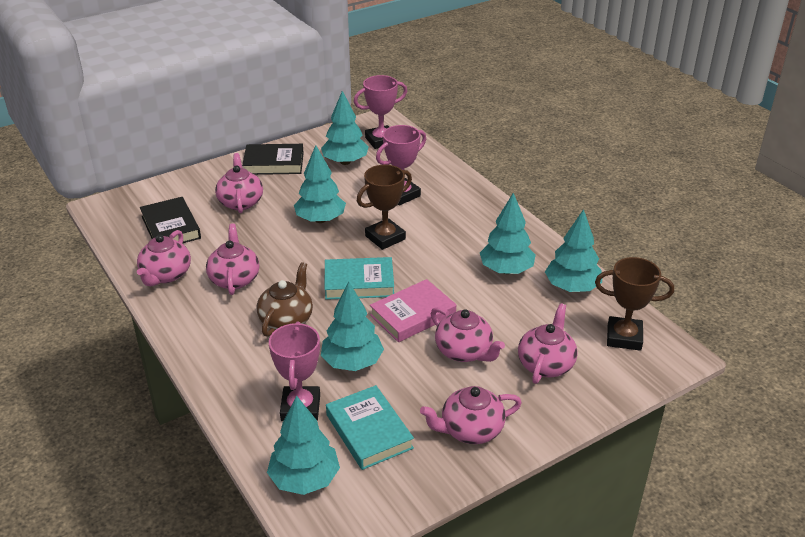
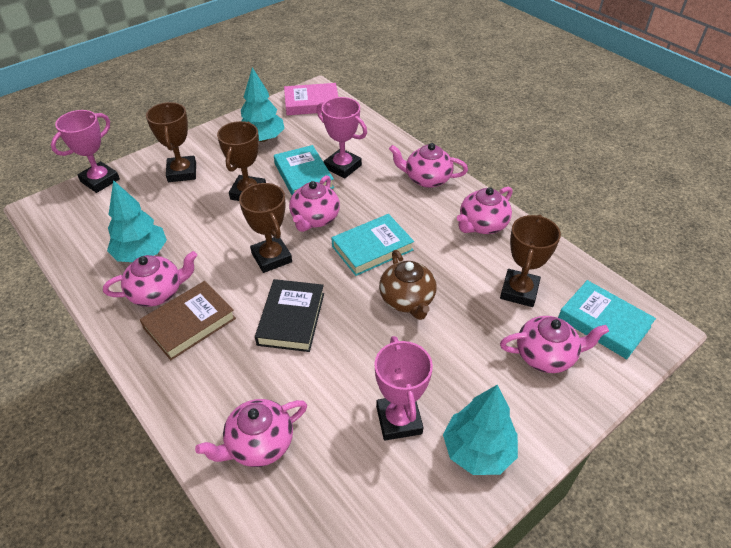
black book: [140,197,201,243] [242,144,304,175] = 2 -> [255,279,324,352] = 1
brown book: none = 0 -> [140,281,236,360] = 1
brown trophy: [357,165,412,250] [595,257,674,351] = 2 -> [146,102,196,182] [217,121,266,201] [239,183,292,273] [500,214,561,307] = 4
turquoise book: [325,257,394,300] [326,385,414,470] = 2 -> [274,145,334,195] [332,214,414,276] [558,280,656,359] = 3
turquoise tree: [267,395,340,495] [294,145,346,223] [321,91,369,165] [321,282,384,371] [480,193,536,274] [545,209,602,292] = 6 -> [107,180,167,262] [241,67,285,142] [443,385,518,475] = 3

